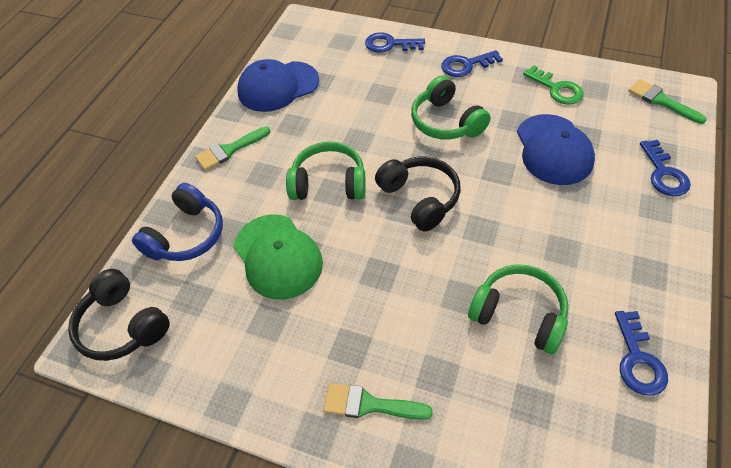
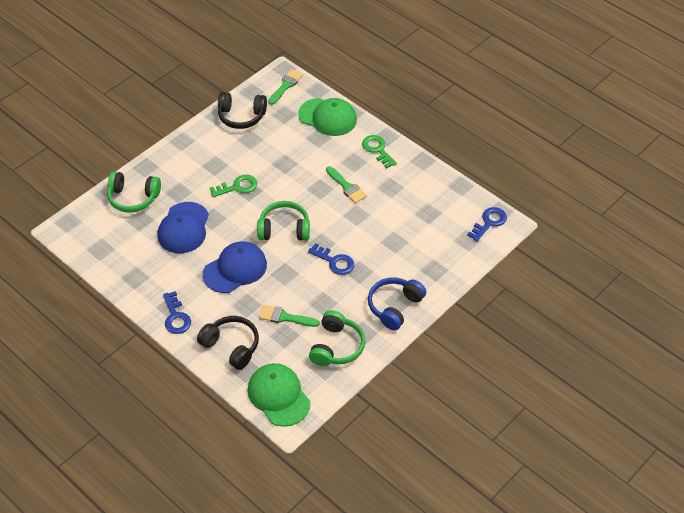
blue key: [365,32,425,53] [441,50,503,77] [615,311,668,396] [640,140,691,196] = 4 -> [163,291,191,334] [308,243,354,275] [468,207,507,241] = 3
green cap: [234,214,323,300] = 1 -> [247,363,310,427] [298,98,357,136] = 2
green key: [523,65,584,104] = 1 -> [210,175,257,197] [362,135,397,168] = 2

